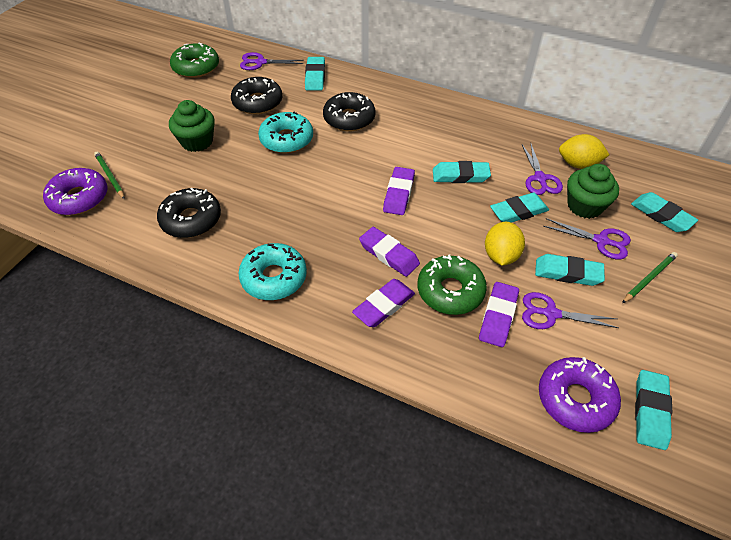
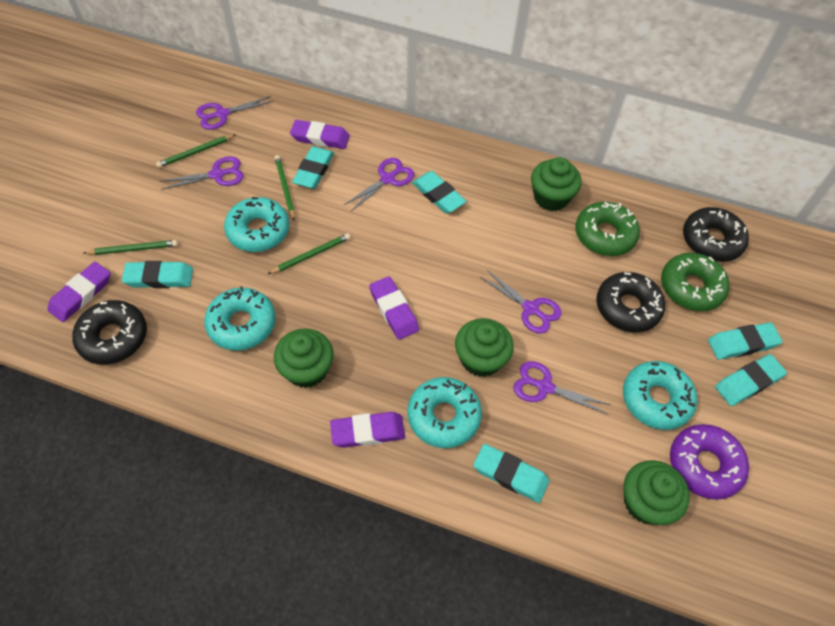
green cupcake: [169,100,215,152] [567,164,619,219] = 2 -> [274,329,334,388] [455,318,514,377] [531,157,582,211] [624,460,690,525] = 4
green pencil: [94,152,125,199] [622,252,678,303] = 2 -> [84,240,178,255] [156,135,235,168] [268,233,351,274] [275,155,295,221] = 4
purple donut: [43,168,107,215] [539,357,621,433] = 2 -> [670,424,749,500] = 1
purple scissors: [240,52,303,70] [522,144,563,195] [522,292,619,329] [543,218,631,259] = 4 -> [160,156,244,190] [196,96,274,130] [344,158,414,211] [480,270,562,334] [513,361,611,415] = 5
turquoise donut: [238,243,307,300] [258,112,313,153] = 2 -> [204,286,276,351] [224,197,289,252] [407,377,482,448] [623,361,698,430] = 4
yellow lemon: [485,222,525,266] [559,134,609,169] = 2 -> none = 0

